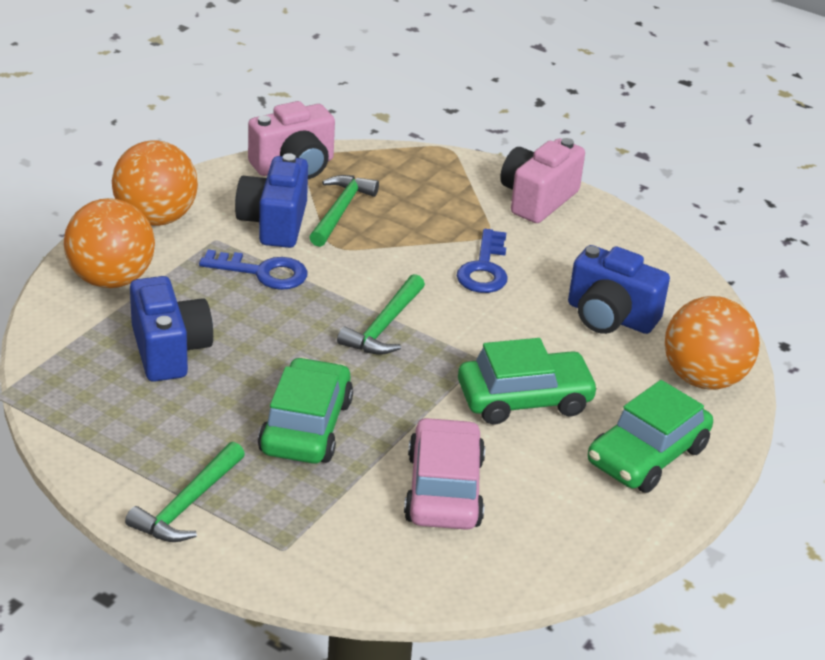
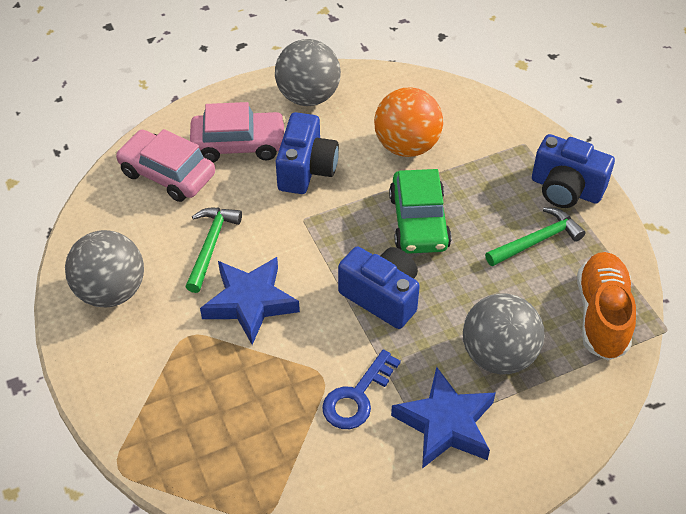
blue key: [199,249,308,290] [457,229,508,293] = 2 -> [322,349,401,429] = 1
blue star: none = 0 -> [200,257,300,345] [391,367,495,469] = 2
green car: [258,357,353,464] [458,338,599,425] [588,380,713,493] = 3 -> [389,169,451,254] = 1
green hammer: [125,442,245,542] [309,175,379,247] [337,274,425,355] = 3 -> [185,208,242,293] [485,207,586,266] = 2
grey ball: none = 0 -> [65,230,144,307] [275,39,341,106] [463,293,545,374] = 3
orange ball: [64,198,155,288] [112,140,198,226] [665,296,760,390] = 3 -> [374,88,443,157] = 1
orange shoe: none = 0 -> [577,252,636,360] = 1
pink camera: [248,101,335,179] [500,138,585,223] = 2 -> none = 0
pink car: [404,417,485,530] = 1 -> [116,129,215,202] [190,102,286,162] = 2

